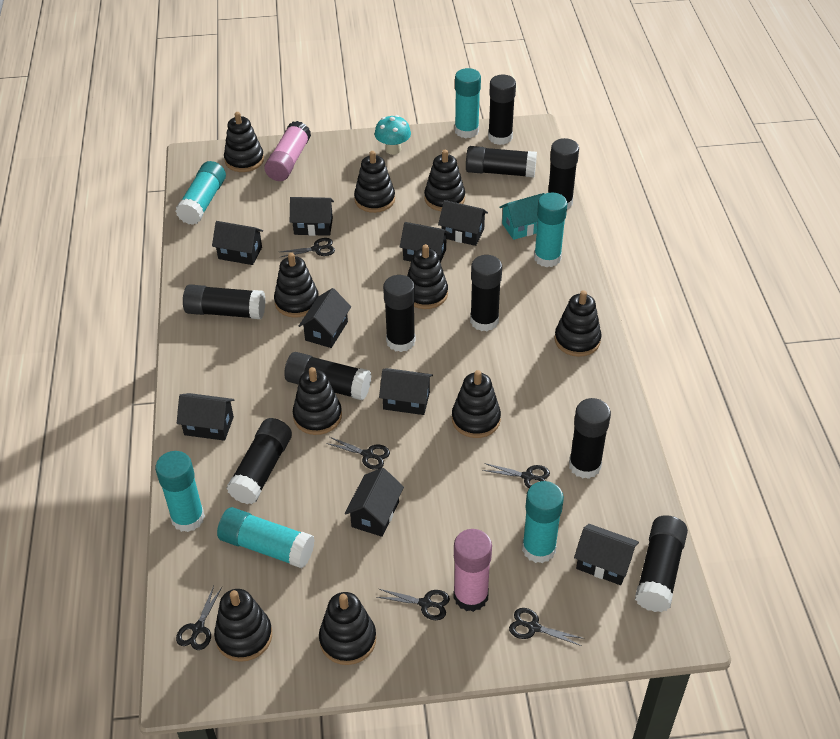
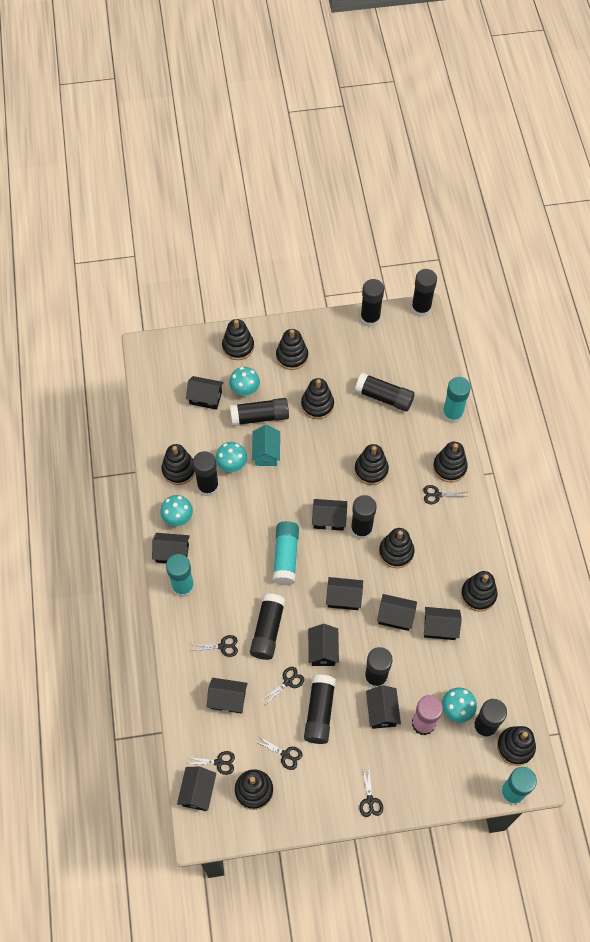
black house: [177,393,234,441] [212,221,263,265] [290,197,334,236] [299,288,351,348] [345,468,404,537] [379,368,433,415] [400,222,450,263] [438,200,488,246] [574,524,639,585] = 9 -> [152,533,190,563] [177,766,216,811] [186,376,224,410] [207,678,248,713] [308,624,339,666] [312,499,347,531] [326,577,363,610] [366,685,401,729] [377,594,417,631] [424,607,462,640] = 10
pink glue stick: [264,121,311,181] [453,529,492,612] = 2 -> [412,695,443,736] = 1
turquoise glue stick: [155,451,205,532] [176,161,226,225] [217,507,315,568] [455,68,481,138] [522,481,564,563] [534,193,567,267] = 6 -> [166,554,195,597] [273,521,299,585] [442,377,471,423] [500,767,537,805] = 4
turquoise mushroom: [374,115,411,155] = 1 -> [160,495,193,526] [215,442,247,472] [229,367,260,396] [442,688,477,722] = 4

